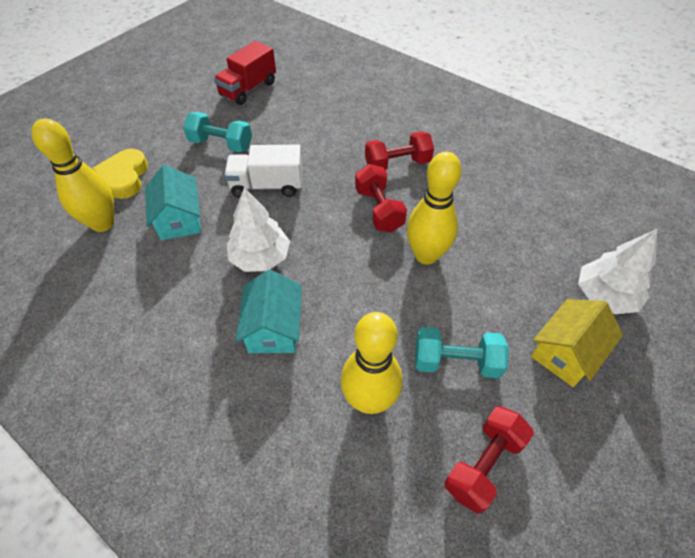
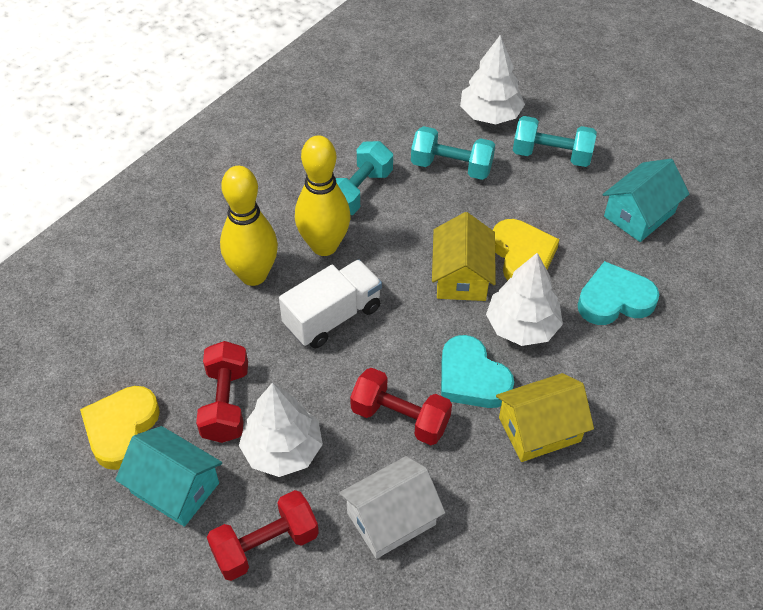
red truck: [214,41,276,105] = 1 -> none = 0
turquoise dumbbell: [183,112,252,153] [415,327,509,378] = 2 -> [336,141,393,215] [411,126,495,180] [513,116,597,167] = 3
turquoise heart: none = 0 -> [441,335,514,408] [578,261,659,325] = 2
white house: none = 0 -> [339,456,445,559] = 1
white tree: [227,188,290,272] [578,229,657,314] = 2 -> [239,383,323,477] [460,35,525,124] [486,253,563,346] = 3
yellow bowling pin: [32,118,114,232] [341,312,402,414] [407,152,462,265] = 3 -> [220,166,278,286] [295,136,350,256] = 2
yellow heart: [92,149,148,199] = 1 -> [80,386,160,470] [493,219,560,280] = 2
yellow house: [531,299,623,387] = 1 -> [432,212,496,301] [496,373,594,462] = 2

